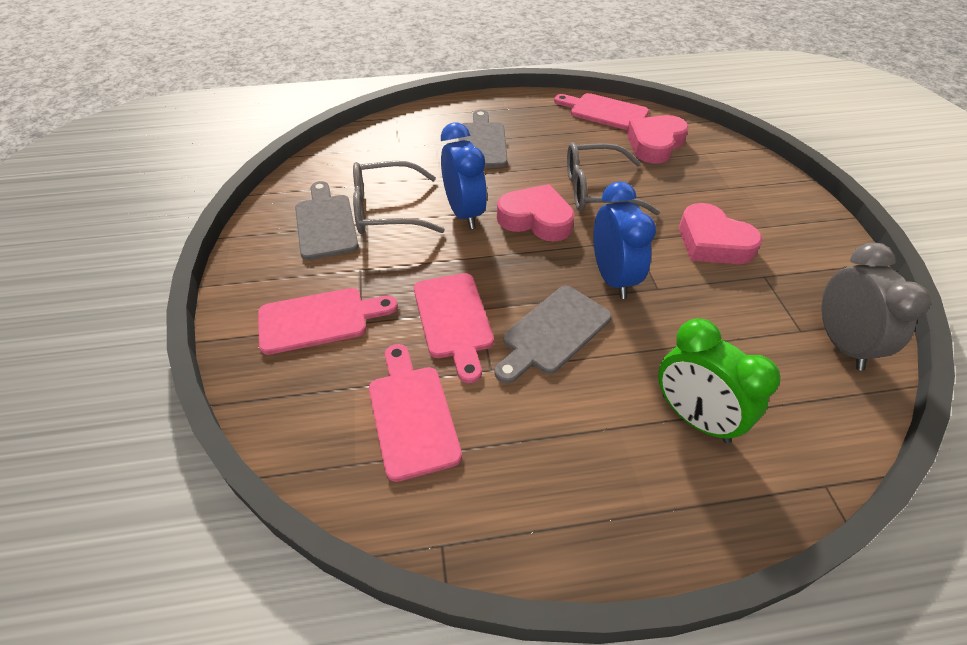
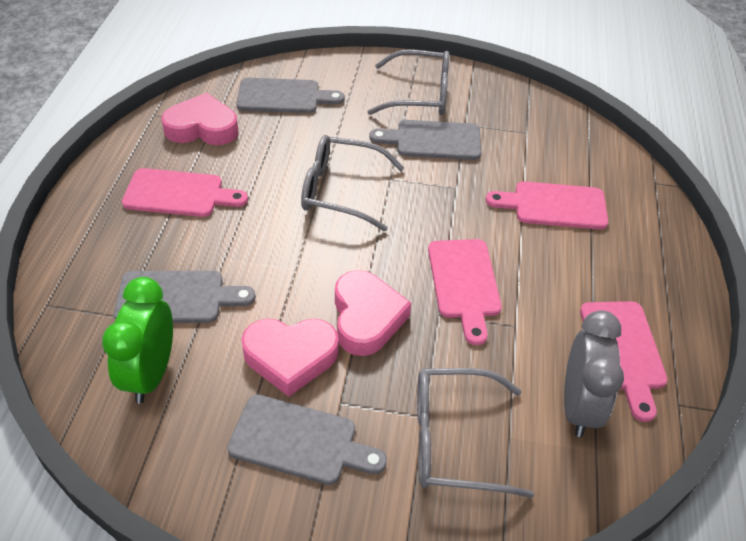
blue clock: [441,123,487,229] [593,181,656,299] = 2 -> none = 0
grey cutting board: [295,181,359,260] [459,110,508,168] [495,286,612,383] = 3 -> [114,271,256,323] [227,395,387,485] [236,78,345,113] [369,120,481,160] = 4
grey glasses: [353,161,445,234] [567,142,660,215] = 2 -> [301,135,404,231] [367,49,449,115] [417,368,534,498] = 3

